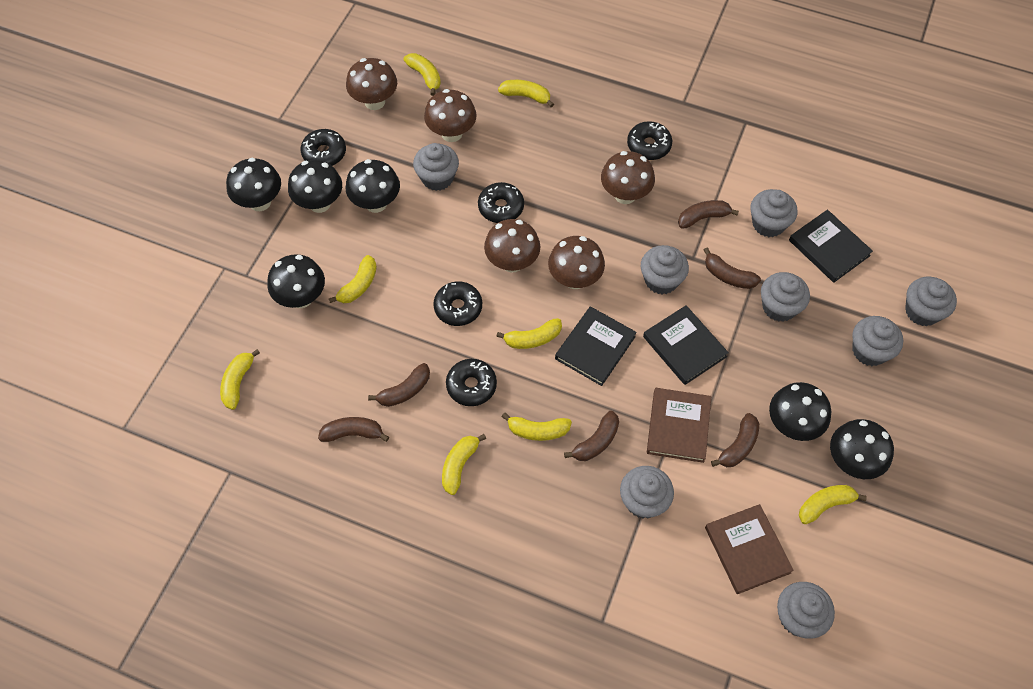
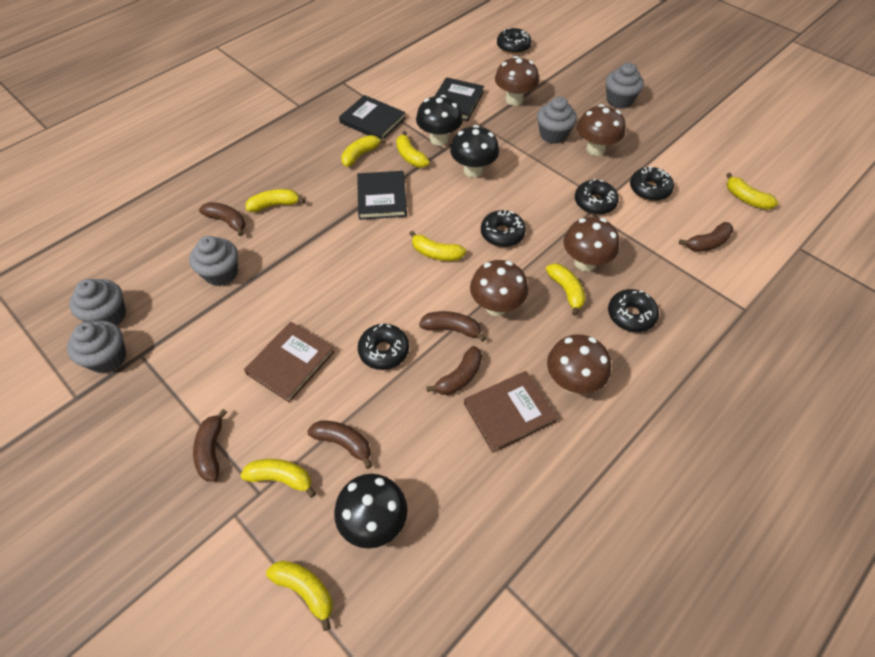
black donut: [300,129,346,166] [433,281,482,326] [446,359,497,406] [478,182,524,223] [627,121,672,160] = 5 -> [358,324,409,370] [481,210,526,247] [497,28,531,54] [575,179,619,215] [608,289,659,332] [630,166,674,201] = 6
black mushroom: [226,158,281,211] [267,254,325,308] [288,160,342,213] [346,159,400,213] [769,382,831,441] [830,419,894,479] = 6 -> [334,474,408,548] [416,95,463,146] [450,125,499,178] = 3
grey cupcake: [413,143,459,191] [620,466,674,519] [641,245,689,295] [750,189,798,237] [761,272,810,322] [777,582,835,639] [852,316,903,366] [905,277,957,326] = 8 -> [67,321,126,373] [69,279,126,325] [189,236,238,286] [537,97,577,144] [606,63,644,109] = 5

